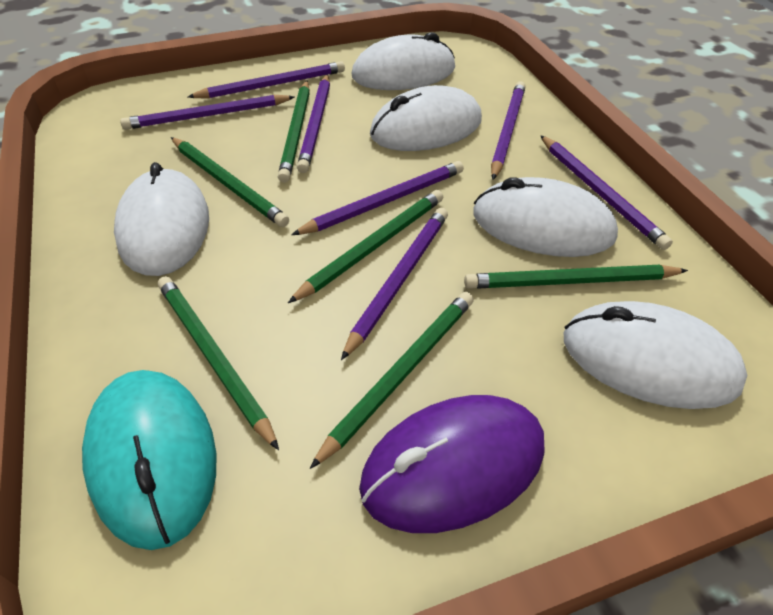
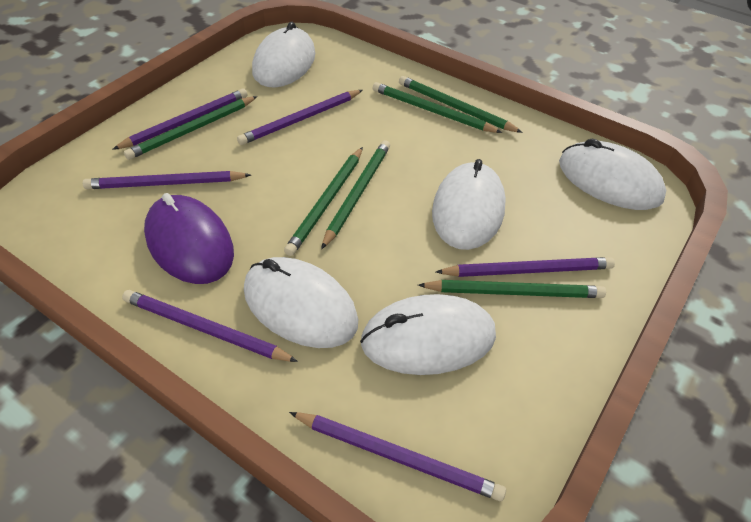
purple pencil: [120,95,294,130] [188,61,345,98] [291,161,464,235] [297,74,330,173] [341,208,448,360] [491,81,526,180] [540,135,673,250] = 7 -> [83,171,251,189] [112,88,248,150] [122,290,298,362] [237,90,363,145] [289,412,506,501] [436,257,615,277] = 6
turquoise mouse: [82,370,217,550] = 1 -> none = 0

